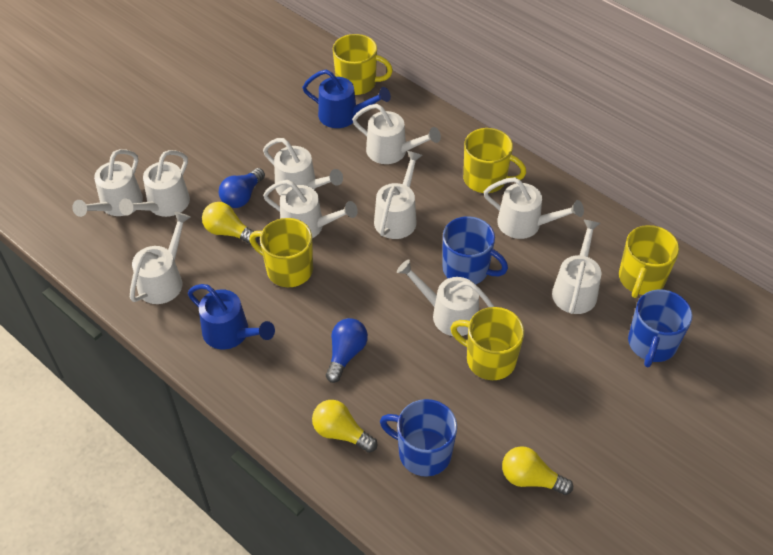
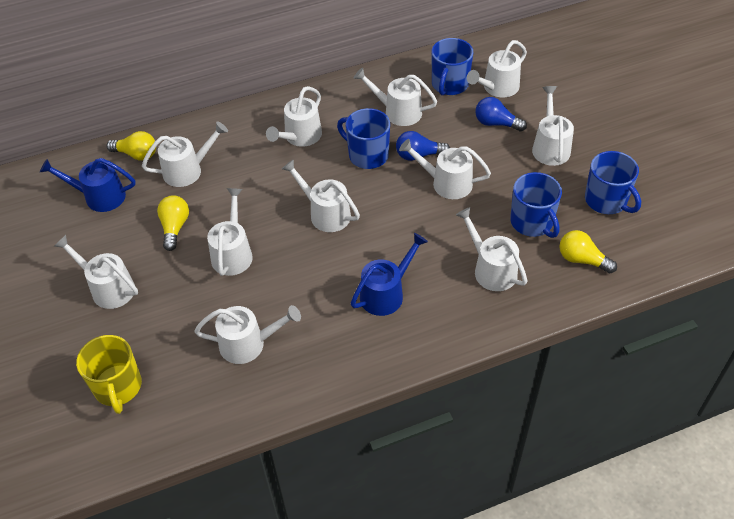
blue mug: [380,399,457,477] [442,216,508,285] [628,289,693,367] = 3 -> [337,108,390,169] [431,38,473,96] [510,172,562,238] [585,151,641,214] = 4
white watering can: [72,149,143,217] [119,150,190,217] [130,212,190,304] [263,138,343,196] [263,180,358,238] [352,104,441,164] [374,151,423,239] [397,260,495,336] [484,177,584,239] [552,219,602,314] = 10 -> [54,235,138,309] [142,121,228,187] [194,305,301,364] [207,188,253,276] [266,86,322,147] [282,159,360,232] [354,68,437,126] [399,139,491,199] [456,207,527,291] [467,40,527,97] [532,86,574,166] = 11
yellow mug: [249,218,313,287] [333,34,393,95] [450,307,524,380] [463,128,526,193] [619,225,680,298] = 5 -> [76,335,142,414] = 1

